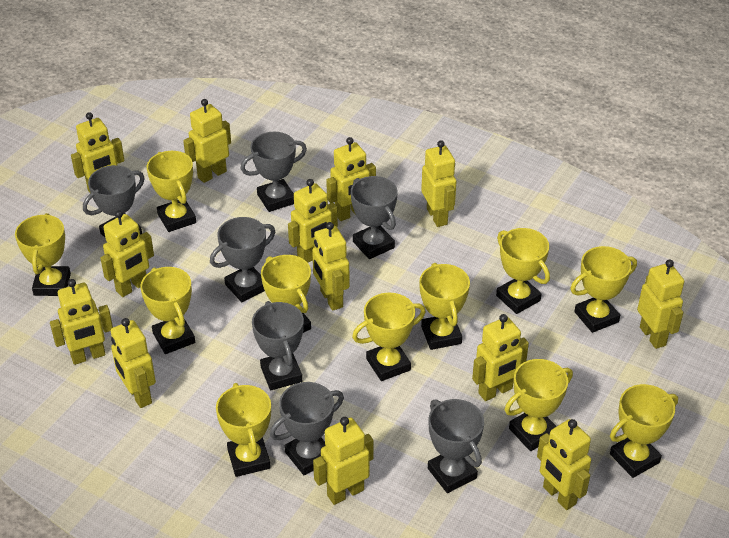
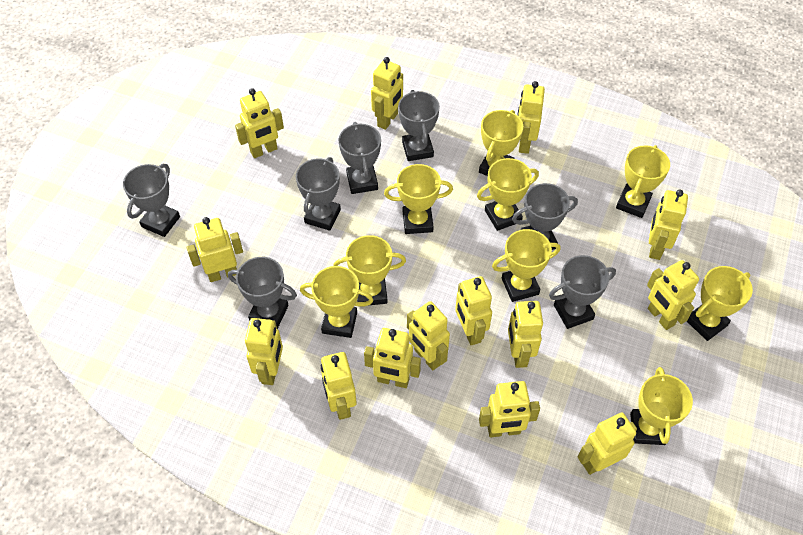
yellow robot: [50,279,113,365] [71,112,125,193] [100,210,154,297] [111,318,156,408] [183,99,231,183] [288,179,338,263] [312,222,350,311] [313,417,374,505] [326,137,376,221] [421,140,456,227] [472,314,529,401] [537,419,591,510] [637,259,684,349] = 13 -> [187,217,243,282] [235,88,284,158] [245,318,283,385] [321,352,357,420] [364,328,421,388] [371,57,403,130] [407,301,450,370] [455,276,492,345] [479,381,540,437] [508,301,543,368] [517,81,545,154] [578,412,637,475] [647,260,699,330] [649,190,688,260] = 14
yellow trophy: [15,213,71,296] [140,267,195,354] [147,151,196,232] [216,383,271,477] [261,255,311,333] [352,293,426,381] [419,263,470,350] [496,228,550,314] [505,359,573,451] [570,246,637,333] [610,384,678,478] = 11 -> [300,266,373,338] [333,235,406,306] [384,164,453,234] [477,158,539,231] [479,110,523,176] [492,229,560,302] [616,145,670,218] [630,367,693,445] [687,266,753,341] = 9

